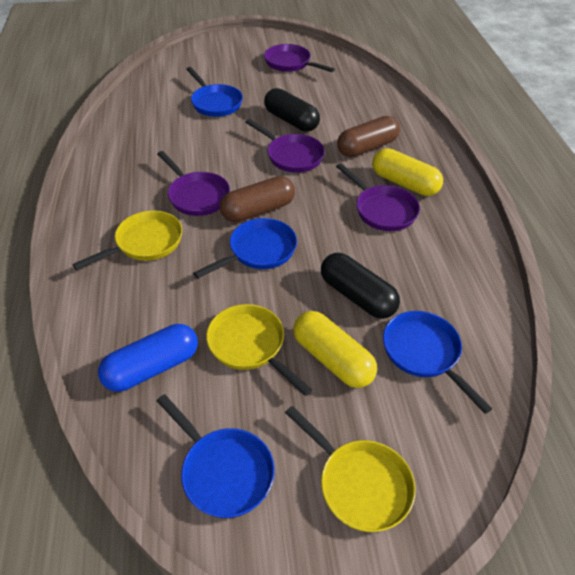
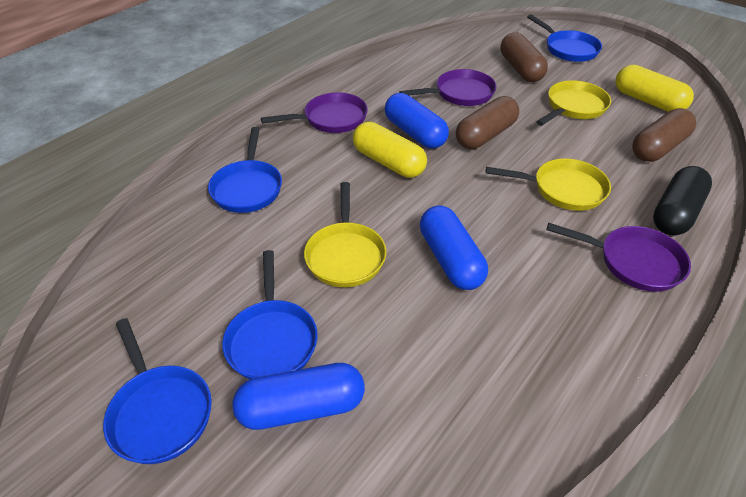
black capsule: [264,88,320,132] [321,253,400,319] = 2 -> [653,166,712,235] = 1
blue capsule: [98,324,198,392] = 1 -> [233,363,365,430] [385,93,449,148] [420,205,488,290] = 3
brown capsule: [220,176,295,222] [337,116,400,157] = 2 -> [456,96,519,149] [500,32,548,82] [632,108,696,162] = 3
purple pan: [157,151,230,216] [245,119,325,173] [264,44,335,72] [336,163,420,231] = 4 -> [261,92,368,133] [399,69,496,106] [546,223,691,292] = 3

